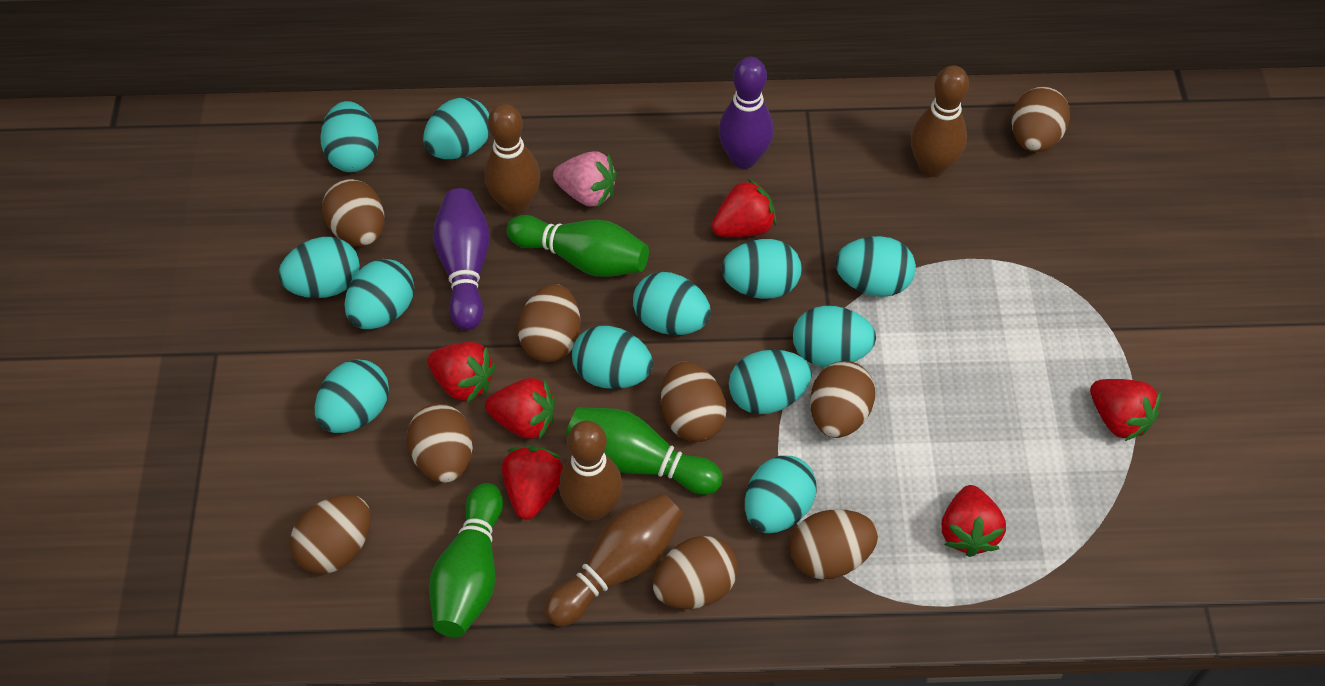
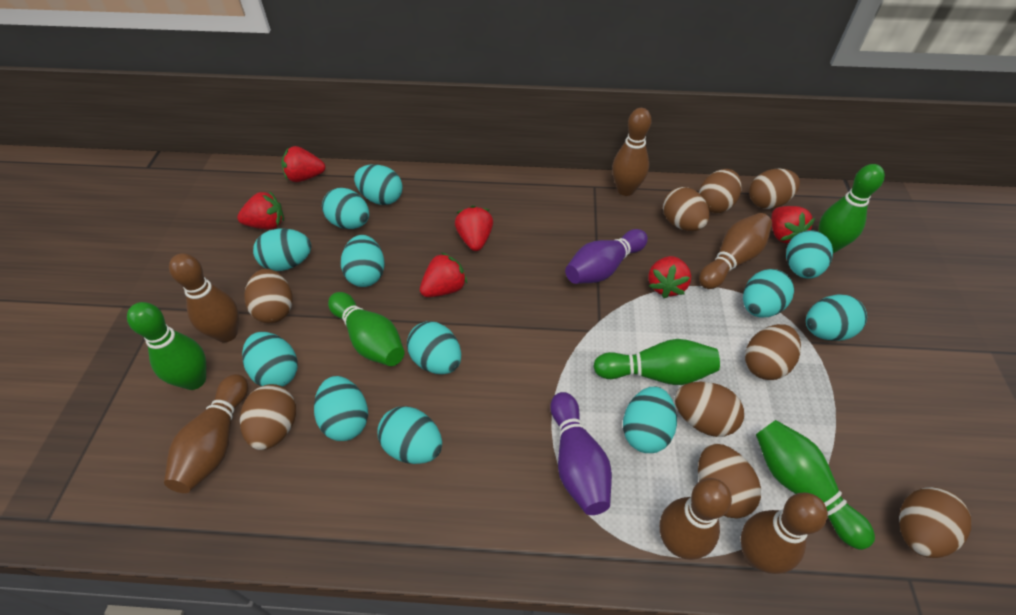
brown bowling pin: [484,104,541,215] [544,493,683,627] [559,421,623,522] [911,65,969,177] = 4 -> [164,374,248,493] [169,253,239,342] [612,108,652,196] [660,478,732,560] [699,213,772,289] [741,492,828,574] = 6
green bowling pin: [429,483,503,637] [507,215,649,277] [566,407,723,495] = 3 -> [127,302,206,390] [328,292,405,366] [593,339,720,385] [756,420,875,550] [818,164,885,253] = 5
pink strawberry: [553,151,617,207] = 1 -> none = 0

